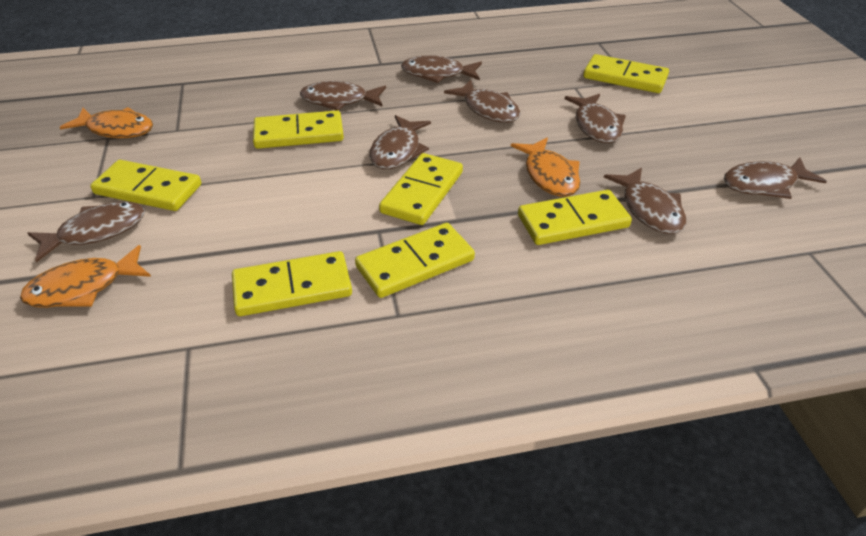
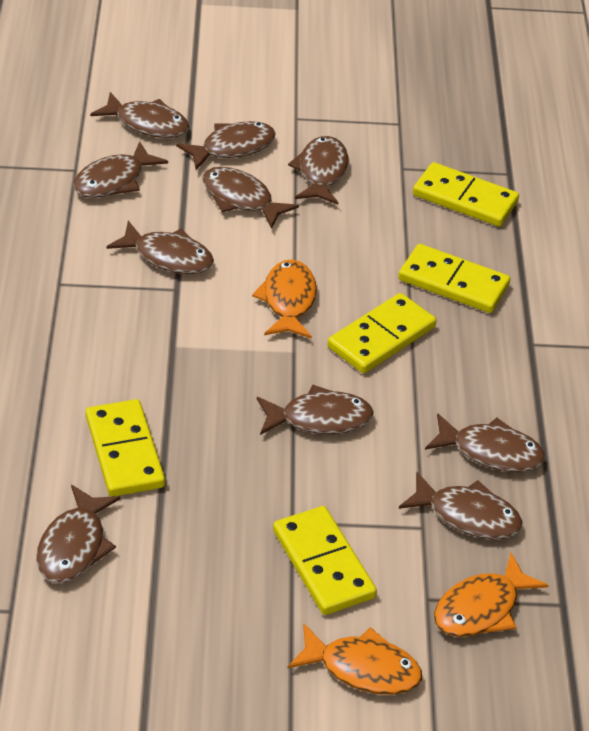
brown fish: [28,202,144,263] [300,81,386,111] [369,115,431,169] [401,55,482,83] [444,80,521,122] [565,94,626,143] [604,167,686,234] [724,157,827,199] = 8 -> [36,485,120,583] [73,141,168,198] [90,92,189,138] [107,221,214,274] [176,121,276,170] [203,167,299,229] [257,384,374,435] [288,136,348,205] [399,472,523,539] [425,413,545,472] = 10
yellow domino: [90,160,201,211] [232,251,352,316] [253,110,344,149] [355,223,475,298] [379,153,463,225] [518,190,632,245] [583,54,669,93] = 7 -> [86,399,165,497] [273,506,377,615] [328,293,436,373] [398,244,510,313] [413,162,519,227] = 5

